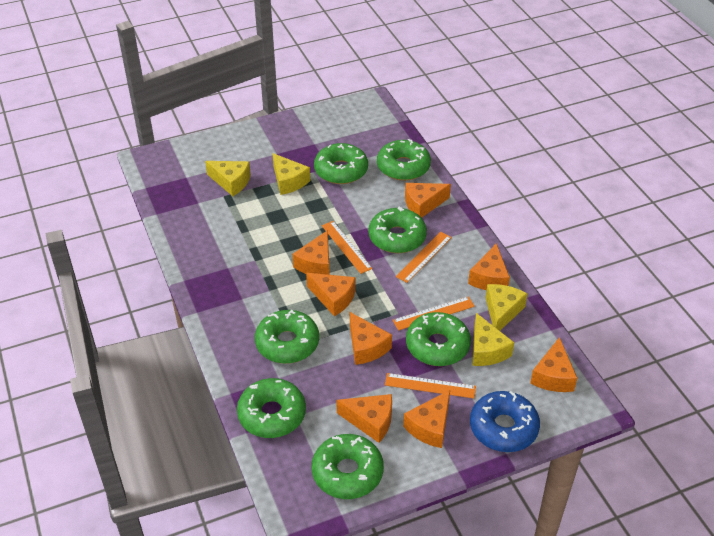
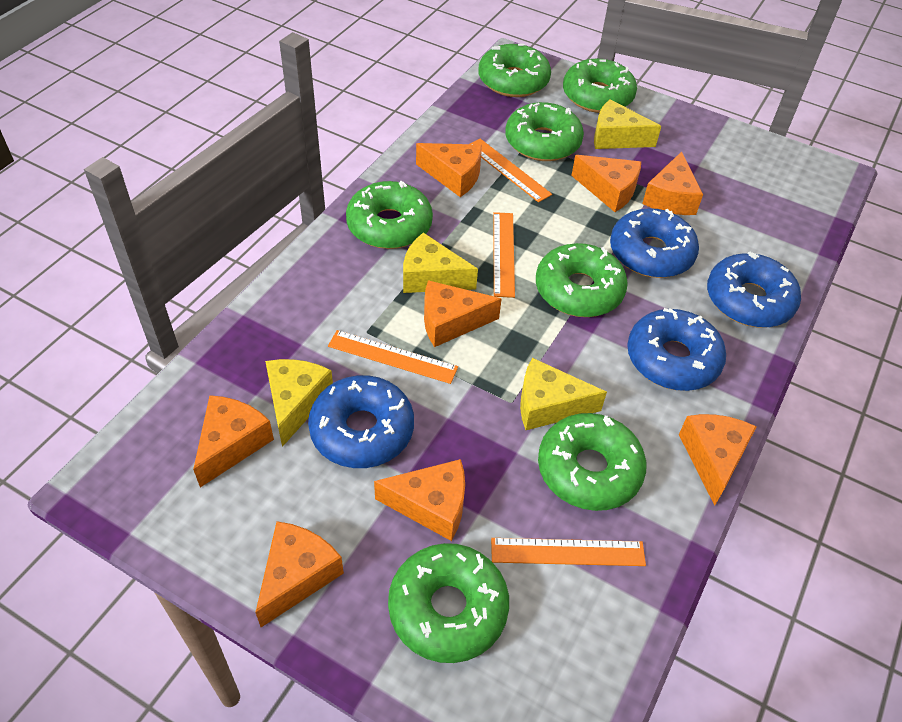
blue donut: [470,391,540,452] = 1 -> [308,375,414,468] [610,208,699,278] [627,308,726,391] [707,251,801,328] = 4

